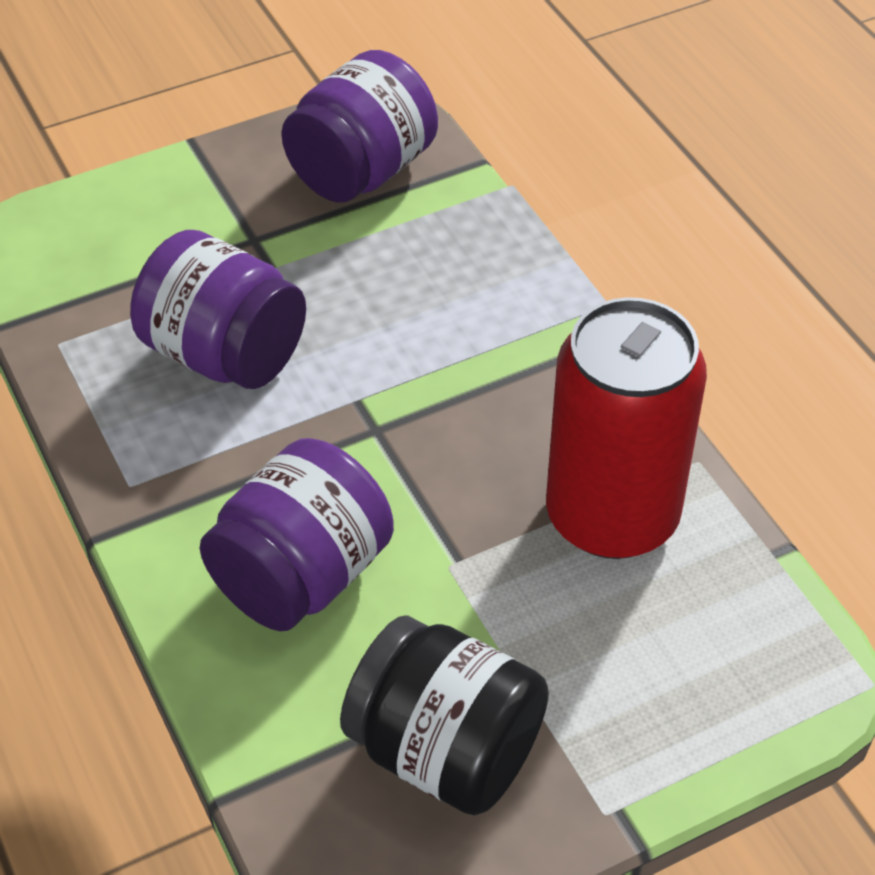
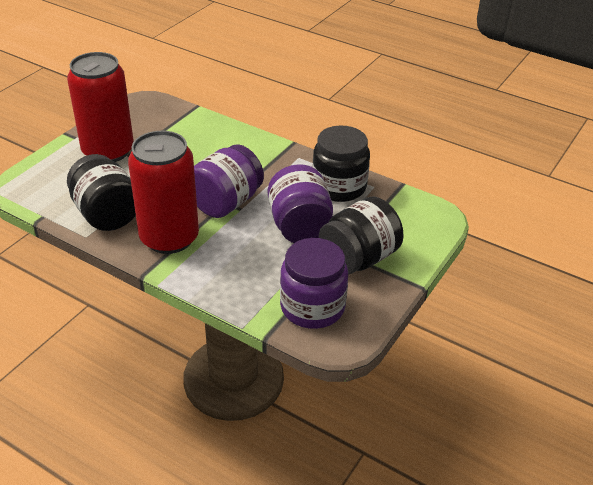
black jar: [340,615,549,816] = 1 -> [67,154,136,231] [313,125,370,202] [319,196,404,274] = 3
red can: [546,297,707,559] = 1 -> [67,52,134,162] [128,131,199,254] = 2

